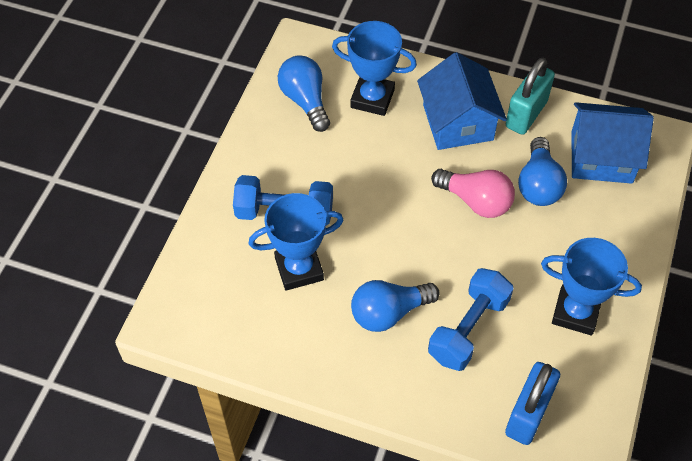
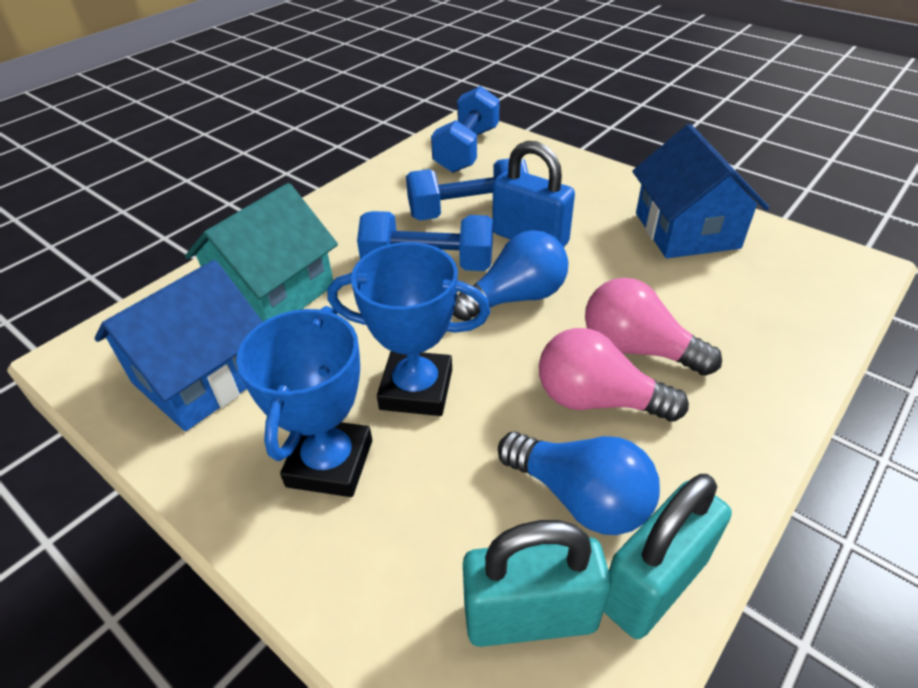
blue dumbbell: [233,175,333,226] [428,268,514,371] = 2 -> [357,211,493,271] [406,158,529,220] [431,86,500,173] = 3
blue light bulb: [278,55,330,132] [351,280,440,332] [518,137,567,206] = 3 -> [453,230,568,321] [498,431,660,535] = 2
blue trophy: [248,193,343,291] [332,21,417,116] [541,238,642,335] = 3 -> [236,306,372,497] [327,242,490,416] = 2
pink light bulb: [431,169,515,218] = 1 -> [539,328,689,421] [585,278,722,376] = 2
turquoise house: none = 0 -> [185,183,338,322] = 1
turquoise padlock: [506,58,555,135] = 1 -> [463,520,611,647] [604,474,732,639] = 2

